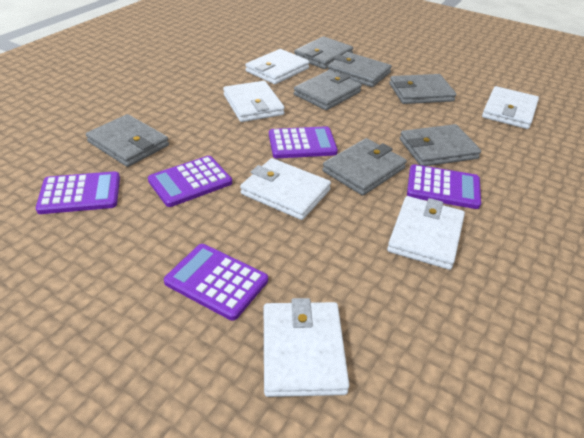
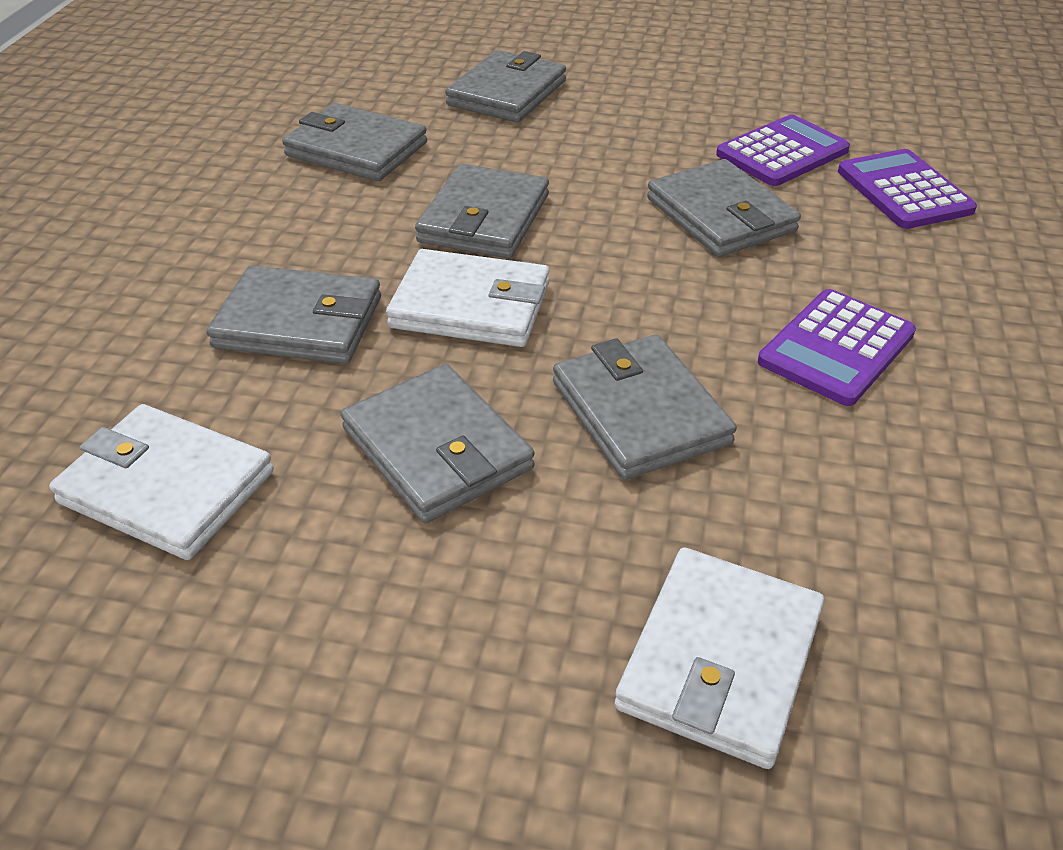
purple calculator: [36,171,120,214] [148,156,232,207] [164,244,268,321] [269,126,338,158] [407,164,481,209] = 5 -> [716,115,850,186] [758,289,916,406] [838,149,977,229] = 3
white wallet: [223,81,285,122] [240,158,331,220] [245,49,310,84] [264,298,349,397] [387,196,465,270] [482,86,539,129] = 6 -> [49,404,274,560] [386,249,549,347] [614,547,824,769] = 3

